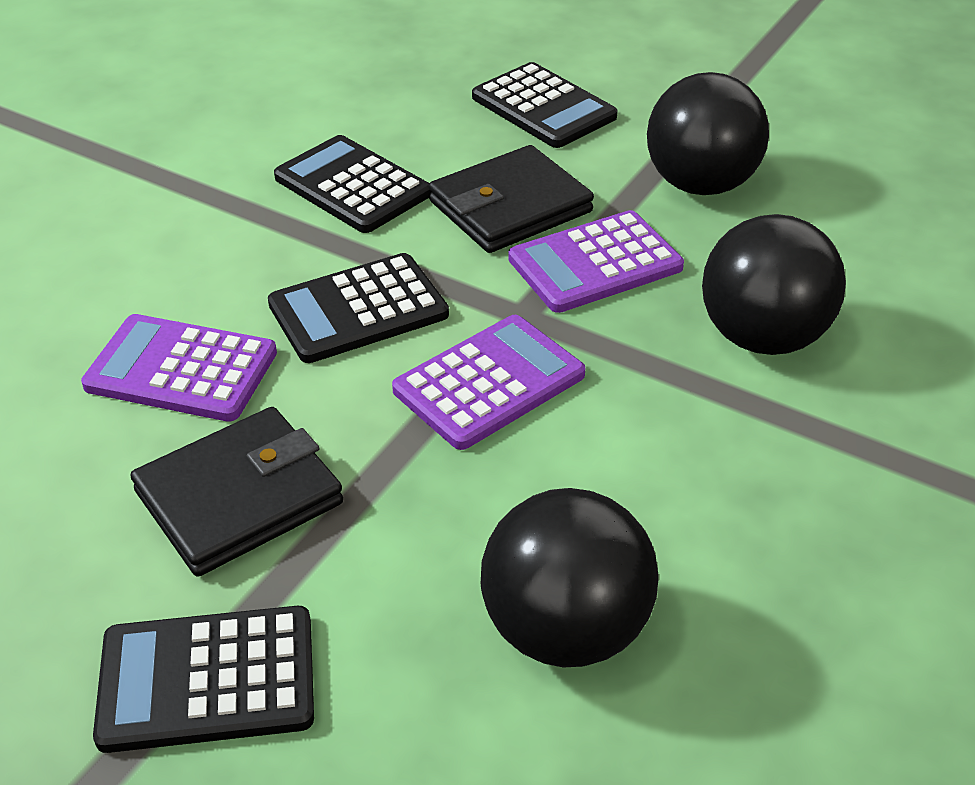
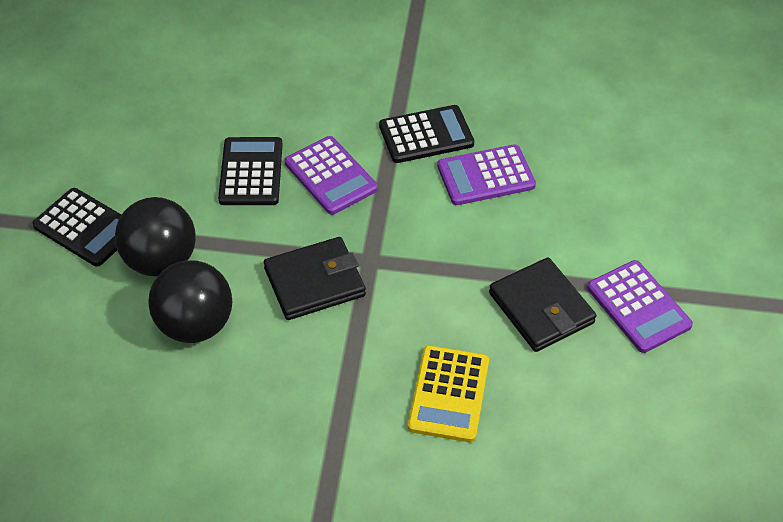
black ball: [481,488,659,667] [647,72,769,195] [702,214,846,355] = 3 -> [115,197,196,276] [148,260,233,343] = 2
black calculator: [93,606,314,753] [268,253,449,363] [274,135,432,233] [472,62,618,148] = 4 -> [32,188,121,267] [218,137,283,205] [379,105,474,163] = 3
yellow calculator: none = 0 -> [408,345,489,442] = 1

